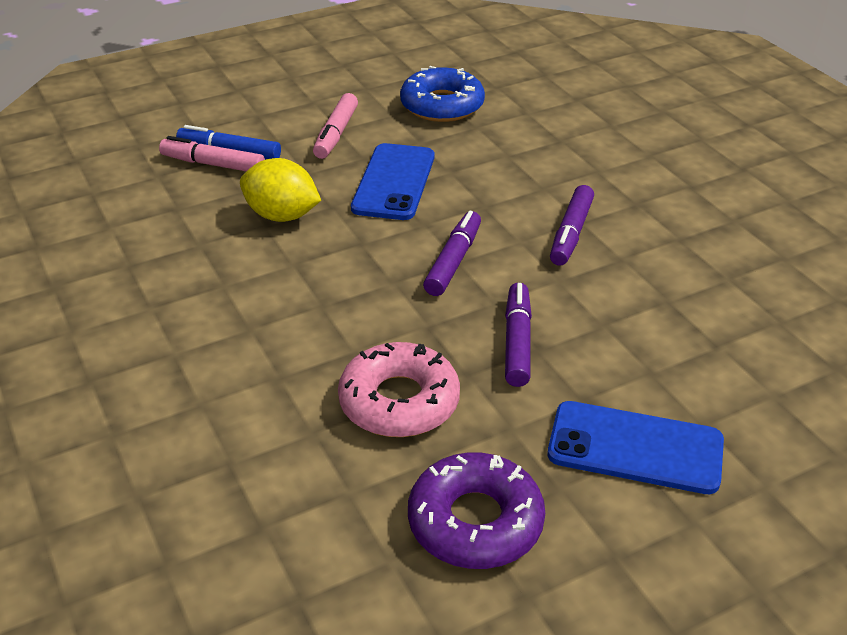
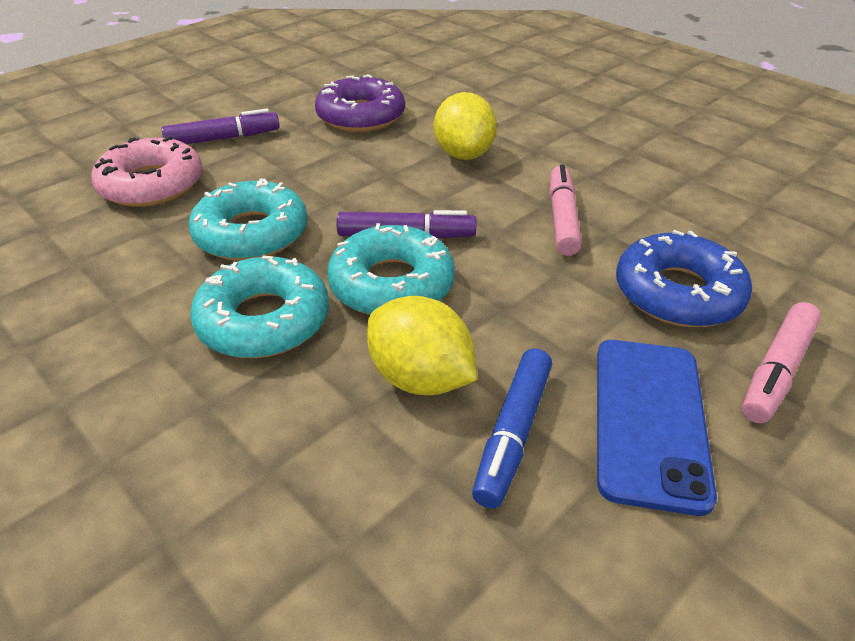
blue phone: [351,143,434,220] [548,401,724,494] = 2 -> [597,340,717,516] = 1
purple marker: [423,211,481,296] [505,283,532,387] [550,185,594,266] = 3 -> [161,109,280,144] [336,210,476,238] = 2
turquoise donut: none = 0 -> [189,178,308,261] [190,256,329,358] [327,223,455,315] = 3
yellow lemon: [240,158,321,222] = 1 -> [367,296,477,395] [434,92,497,160] = 2

